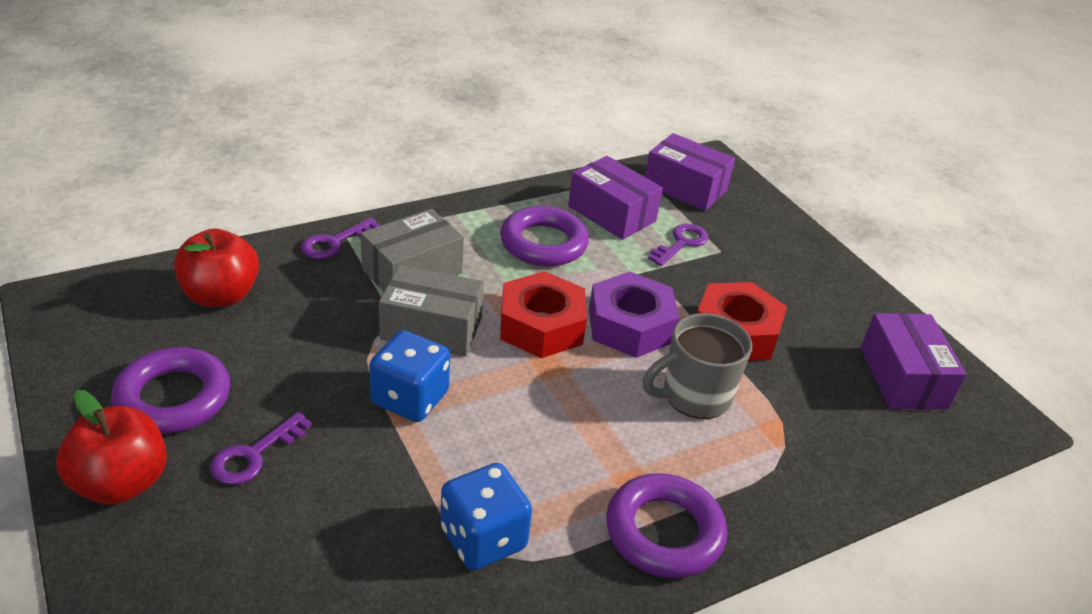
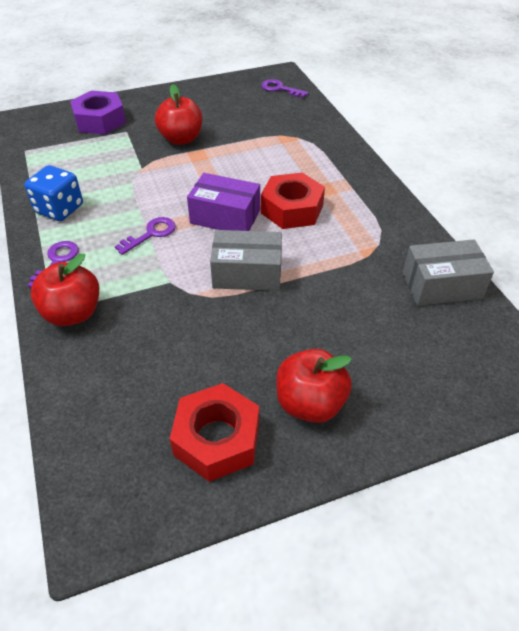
blue dice: [369,330,450,422] [440,463,532,570] = 2 -> [24,165,83,221] = 1
grey mug: [643,313,752,419] = 1 -> none = 0
purple box: [568,156,663,240] [645,133,735,211] [860,313,967,409] = 3 -> [187,173,260,231] = 1
purple ring: [111,347,230,434] [500,206,589,266] [606,473,727,578] = 3 -> none = 0
red apple: [56,390,167,505] [174,229,259,307] = 2 -> [31,254,99,326] [155,84,202,145] [276,349,352,423] = 3

